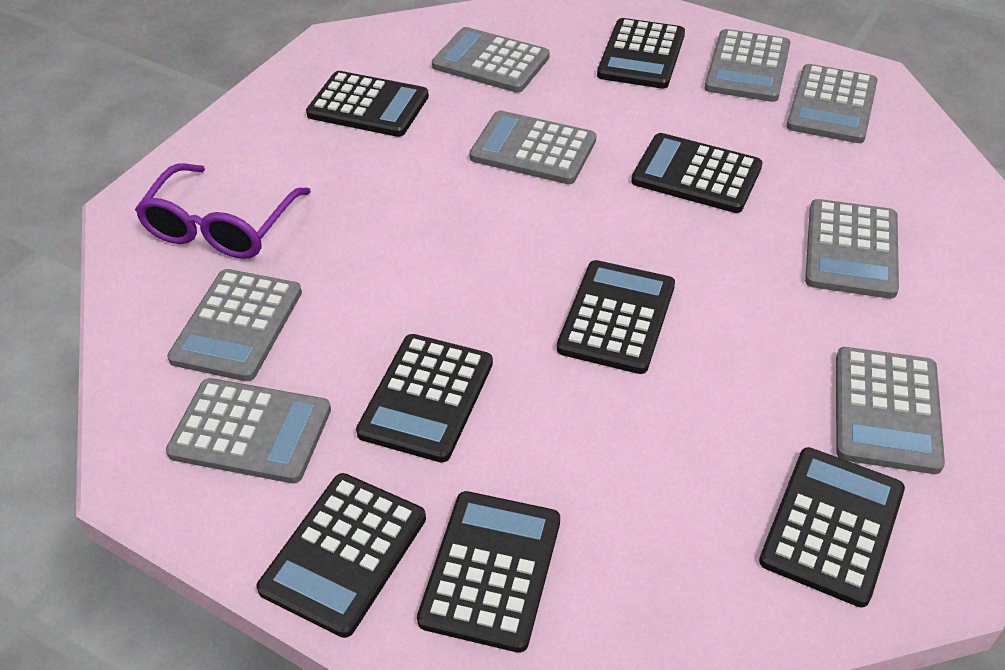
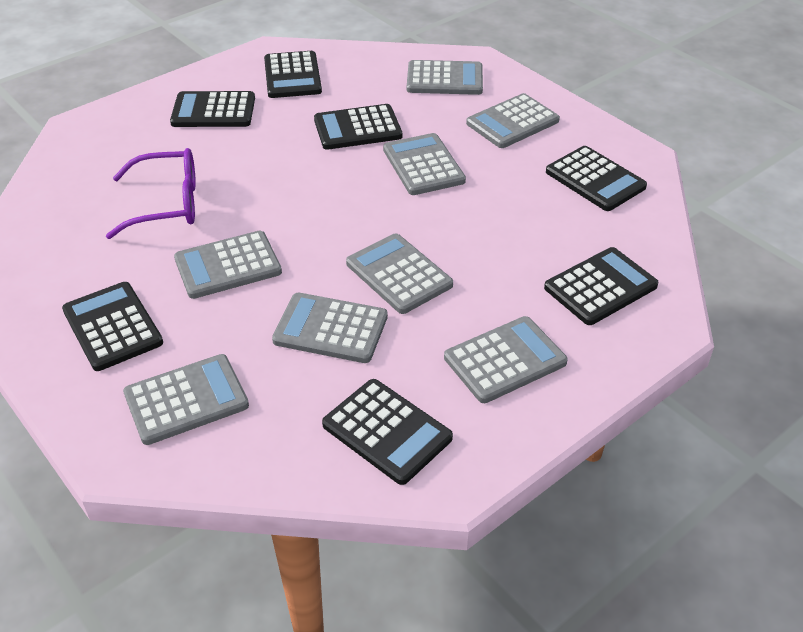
black calculator: [257,473,426,638] [306,71,429,137] [356,334,493,463] [417,491,560,653] [557,260,675,374] [597,18,685,89] [631,133,763,213] [759,447,905,607] = 8 -> [62,282,163,371] [170,91,255,127] [264,51,322,98] [314,104,402,150] [322,379,453,485] [544,247,659,325] [546,146,647,211] = 7

